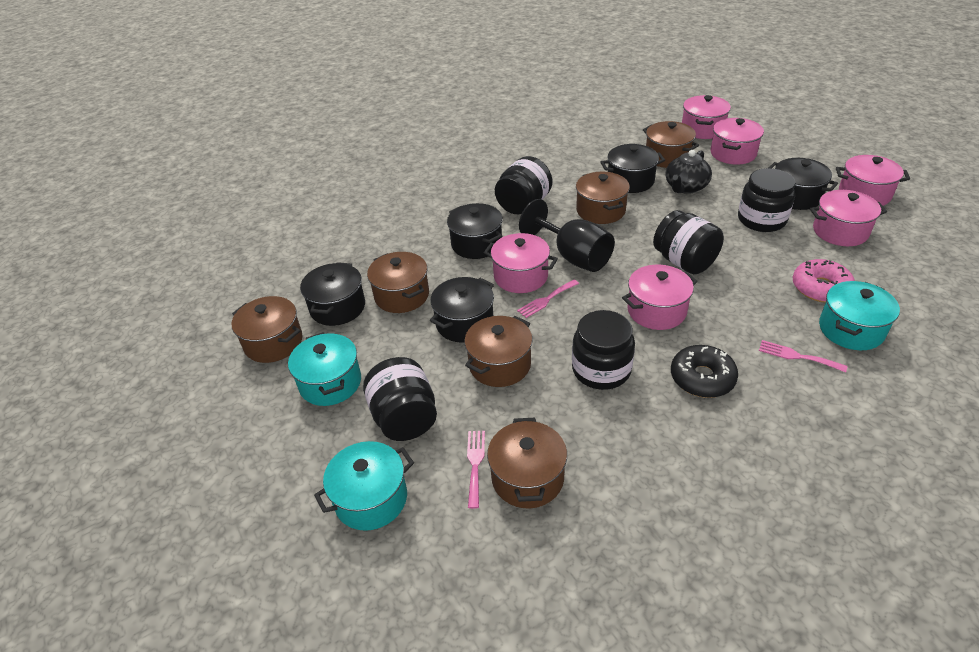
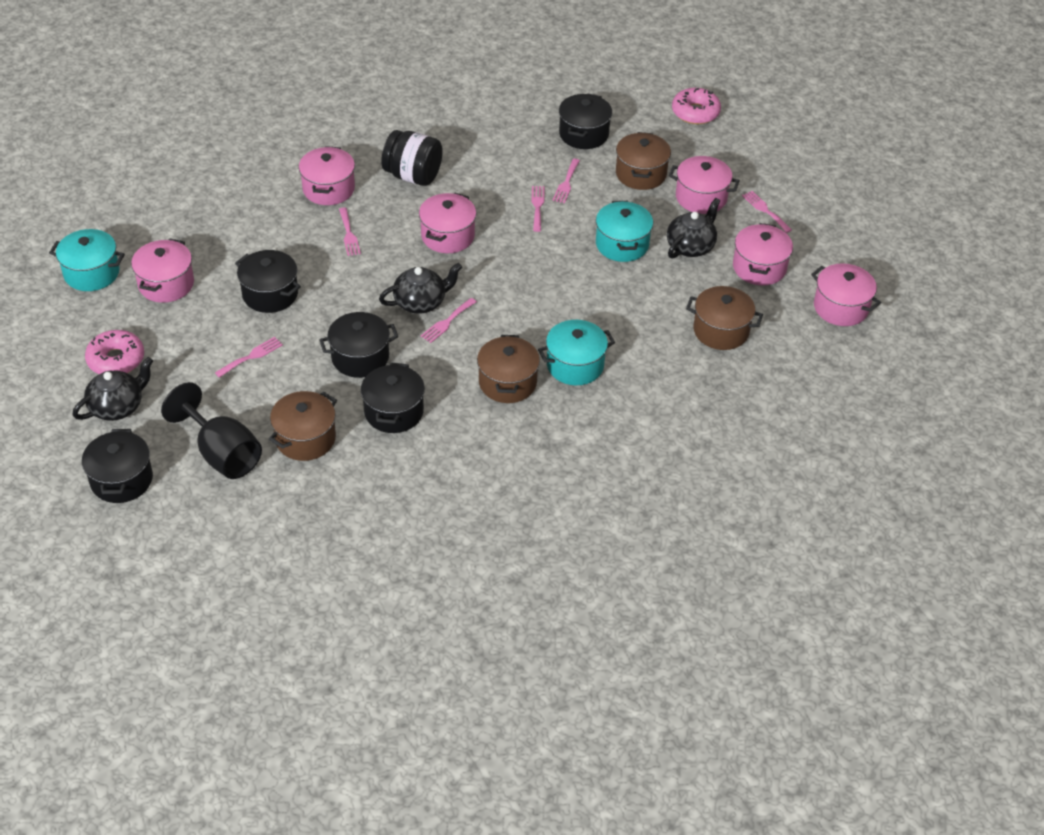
black donut: [671,345,738,398] = 1 -> none = 0
black jar: [363,357,437,441] [495,156,552,214] [572,310,635,390] [653,210,724,274] [738,168,796,232] = 5 -> [381,130,443,186] = 1
black teapot: [666,150,712,194] = 1 -> [72,357,153,421] [379,263,462,314] [667,198,720,259] = 3
brown pot: [232,296,302,363] [367,252,429,313] [464,316,533,387] [487,418,567,508] [576,172,630,224] [643,121,699,168] = 6 -> [269,391,337,461] [477,335,540,403] [616,132,671,190] [686,286,763,350] = 4
pink donut: [793,259,855,303] = 1 -> [85,330,144,374] [672,88,721,124] = 2
pink fork: [467,431,485,509] [517,280,579,318] [759,340,847,372] = 3 -> [215,337,283,378] [339,207,361,256] [421,298,477,343] [531,186,545,232] [553,159,580,203] [742,191,792,233] = 6

